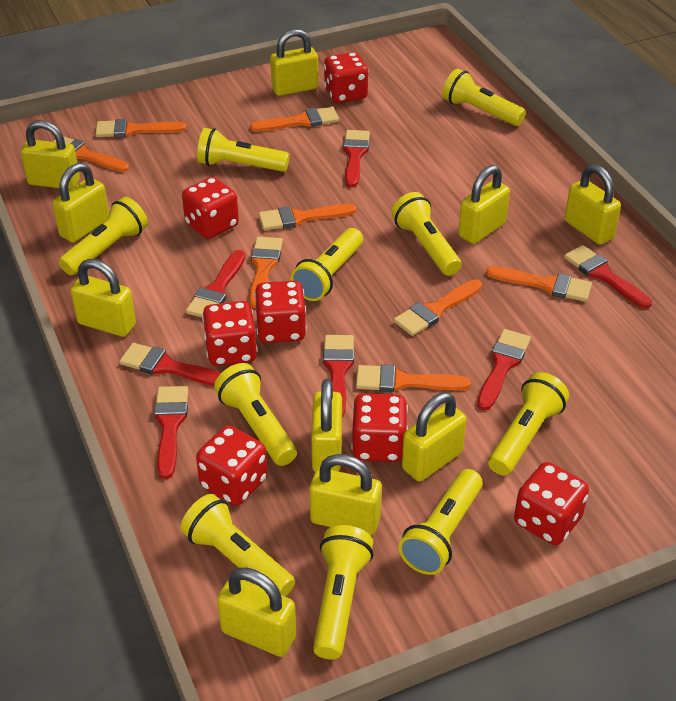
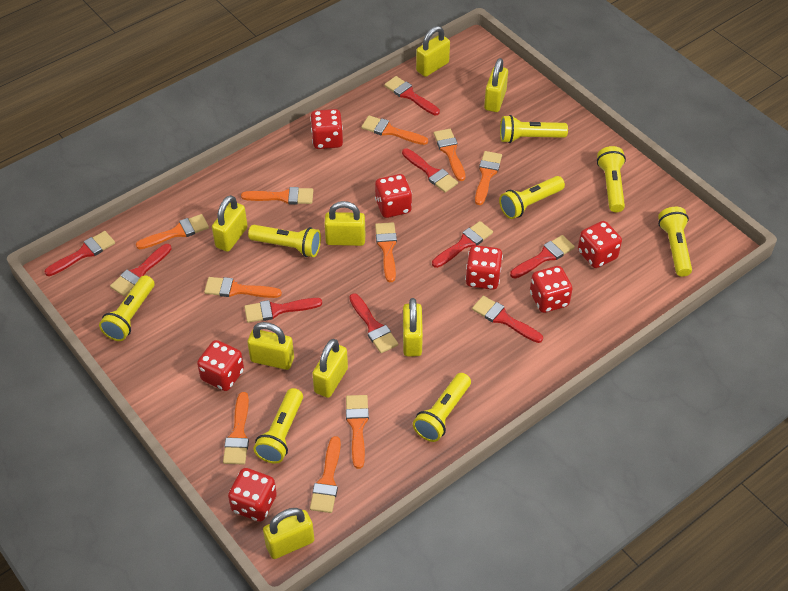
orange brush: [53,136,129,172] [95,119,187,138] [249,237,283,308] [250,107,339,132] [259,204,357,230] [356,364,471,392] [394,279,482,336] [486,266,592,302] = 8 -> [136,214,209,249] [204,277,282,298] [223,392,249,465] [241,187,313,205] [310,436,341,513] [346,395,369,469] [361,116,428,145] [375,222,397,282] [434,129,465,181] [475,151,502,205] = 10
red brush: [119,343,221,386] [154,386,188,479] [186,250,246,318] [323,335,354,418] [343,130,370,188] [477,329,531,411] [564,245,652,308] = 7 -> [44,231,115,276] [110,244,171,296] [244,298,322,323] [349,293,398,353] [384,76,440,115] [402,148,458,193] [432,221,493,268] [472,296,543,343] [510,235,575,279] = 9
yellow flashlight: [59,197,148,275] [181,494,295,597] [197,128,289,172] [214,363,297,466] [291,228,363,301] [313,525,373,660] [391,192,461,276] [398,469,483,575] [442,68,526,126] [488,372,569,476] = 10 -> [99,275,154,341] [248,225,321,257] [253,388,303,464] [413,373,471,442] [499,176,565,219] [500,115,568,143] [597,146,626,212] [658,207,692,277] = 8
yellow padlock: [21,120,80,189] [52,163,109,243] [70,259,136,337] [217,567,296,657] [270,29,319,96] [310,454,382,535] [311,379,342,472] [402,392,467,482] [458,165,510,244] [565,164,621,245] = 10 -> [212,195,248,252] [248,322,294,370] [263,508,314,559] [312,339,348,398] [324,201,365,246] [403,298,423,356] [416,26,450,77] [484,58,508,112] = 8

